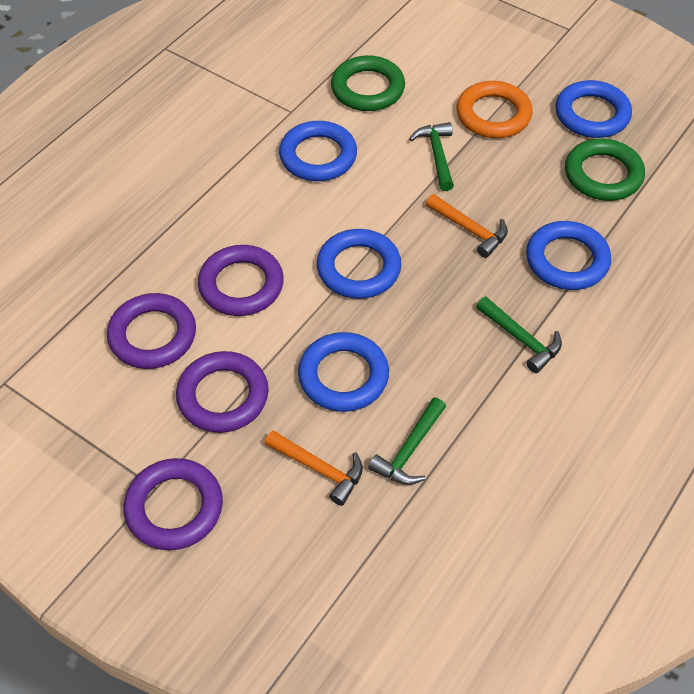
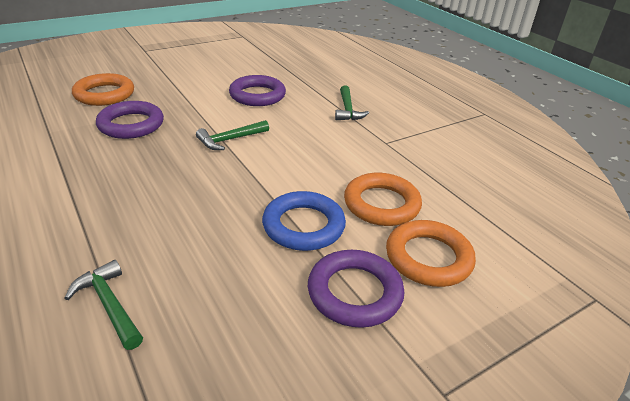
blue ring: [279,121,357,181] [298,332,389,412] [317,229,401,299] [526,221,611,290] [555,80,632,138] = 5 -> [262,191,346,251] = 1
green ring: [331,55,405,111] [565,139,645,201] = 2 -> none = 0
orange hammer: [265,430,363,506] [426,194,508,258] = 2 -> none = 0
orange ring: [457,81,533,138] = 1 -> [72,73,134,106] [344,173,422,226] [386,220,476,287] = 3
purple ring: [107,293,196,369] [123,458,223,550] [176,351,269,433] [198,245,284,316] = 4 -> [96,101,164,139] [229,75,286,106] [308,250,405,328] = 3

